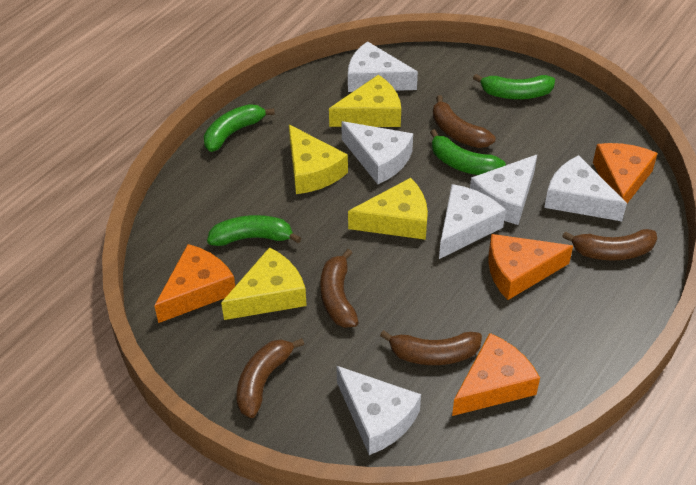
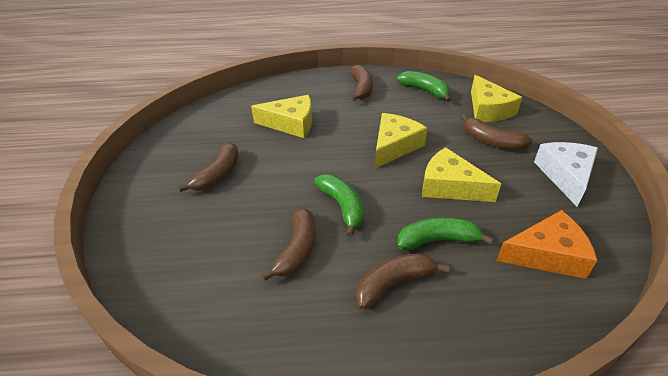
green banana: [204,104,275,152] [207,215,301,246] [430,129,506,175] [473,74,555,99] = 4 -> [314,174,364,237] [397,71,451,102] [398,217,494,250] = 3
orange cheese: [154,244,235,323] [452,333,540,416] [488,234,573,300] [593,143,658,203] = 4 -> [496,210,597,279] = 1
white cheese: [336,365,421,455] [341,121,413,184] [348,41,418,92] [439,184,506,259] [470,155,537,225] [544,155,627,221] = 6 -> [534,142,598,207] = 1

